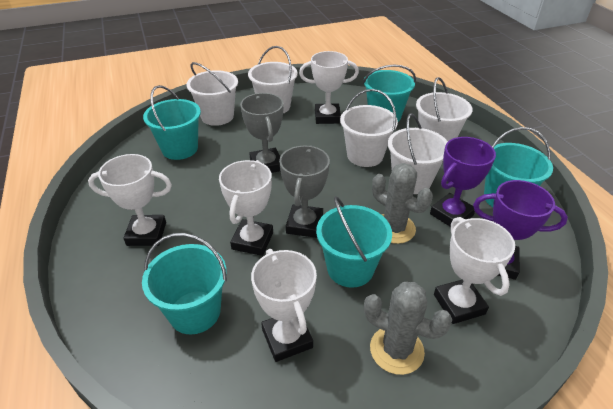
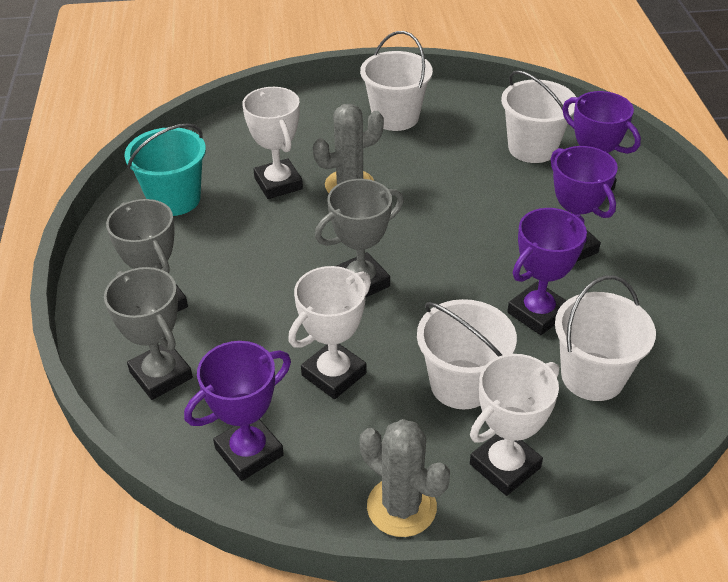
grey trophy: [240,93,284,173] [279,145,330,238] = 2 -> [104,267,193,400] [106,199,188,312] [315,179,404,298] = 3
purple trophy: [430,137,496,227] [473,180,568,280] = 2 -> [184,341,291,481] [507,208,587,335] [551,146,618,261] [562,91,641,191] = 4
turquoise bucket: [142,233,227,334] [143,85,201,160] [316,196,392,288] [363,65,416,122] [484,127,553,207] = 5 -> [125,124,206,216] = 1
white bucket: [187,62,238,126] [248,46,297,113] [340,89,398,167] [388,113,448,194] [416,77,472,141] = 5 -> [360,31,433,131] [417,299,517,409] [501,70,576,163] [555,275,656,401] = 4
white trophy: [88,154,172,246] [219,160,273,256] [251,249,317,362] [299,51,359,124] [434,217,515,324] = 5 -> [242,87,303,199] [288,266,371,399] [470,354,559,496] = 3

